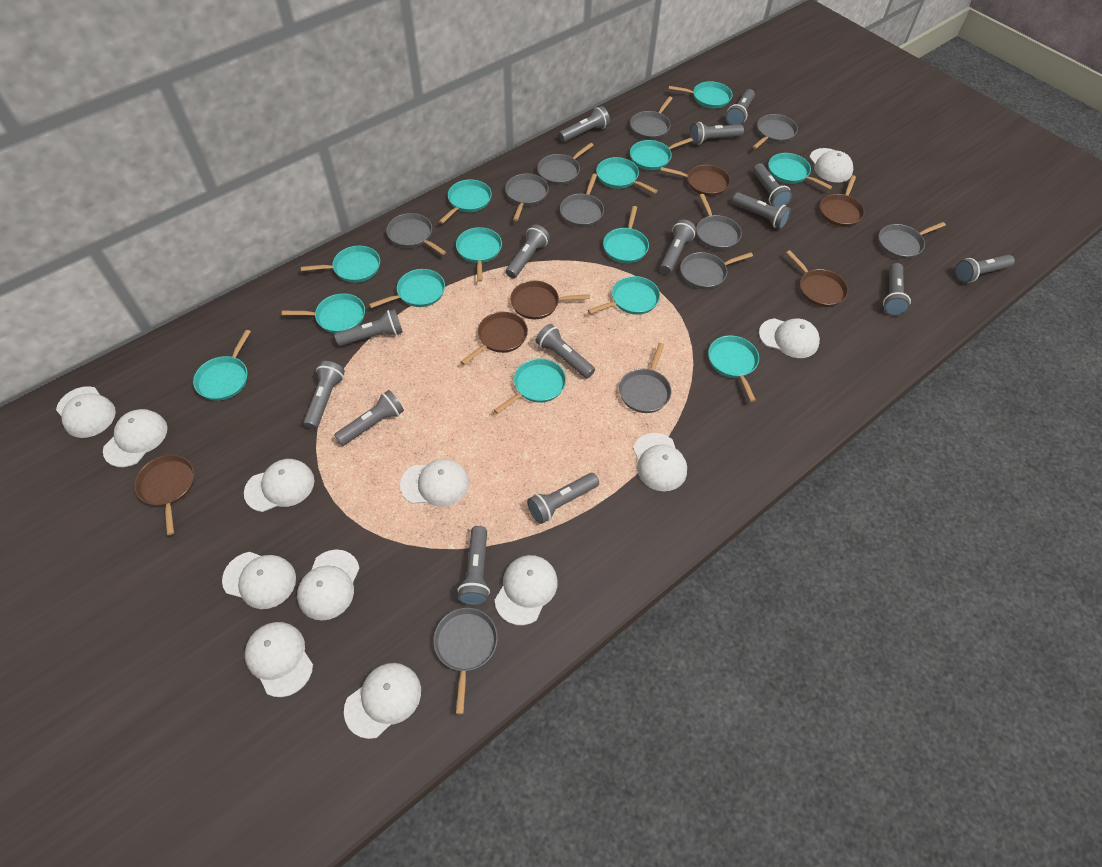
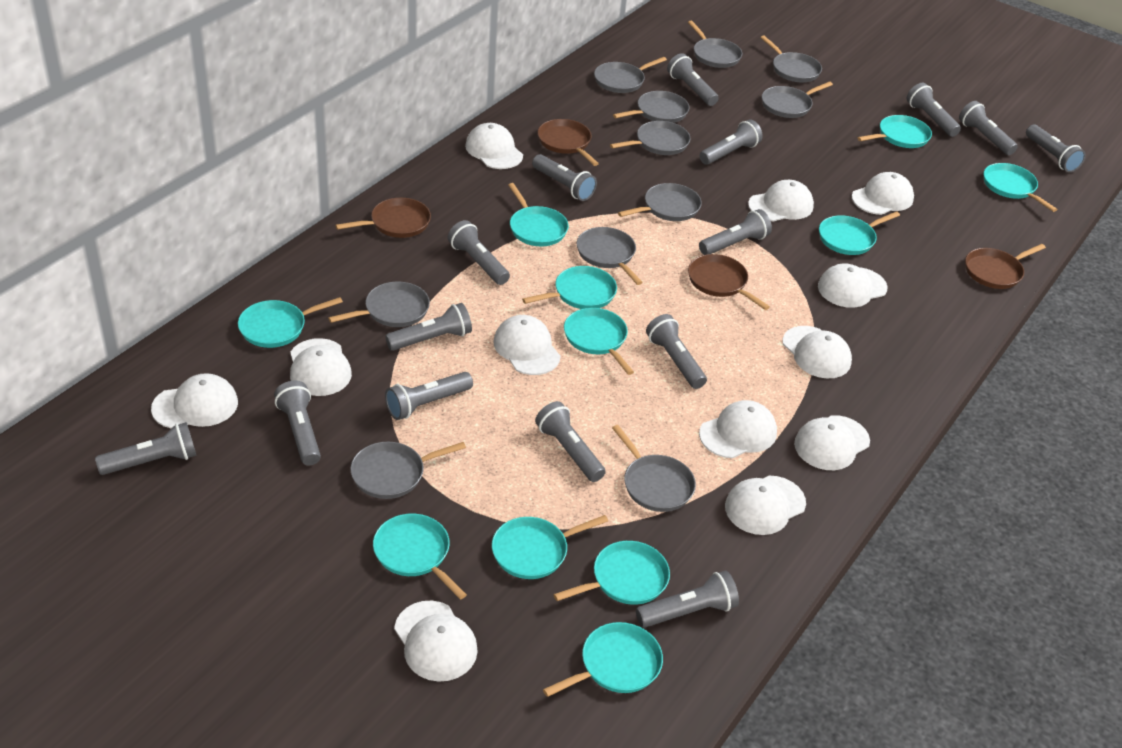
brown pan: [134,455,194,535] [461,312,528,365] [510,280,590,319] [660,165,730,196] [786,250,848,307] [820,175,865,227] = 6 -> [335,198,431,238] [538,119,599,166] [688,254,770,310] [965,244,1046,289] = 4
turquoise pan: [193,330,251,401] [282,293,365,333] [301,246,380,282] [369,269,445,308] [439,179,492,224] [456,227,502,282] [494,358,566,414] [588,276,660,315] [596,157,658,193] [603,206,649,263] [630,137,693,170] [669,81,732,108] [708,335,759,402] [768,153,832,189] = 14 -> [238,297,343,348] [373,514,467,600] [492,515,608,579] [508,183,569,246] [522,266,617,309] [543,622,663,697] [553,541,670,605] [564,308,634,375] [819,211,900,255] [858,115,932,148] [984,163,1058,212] = 11

